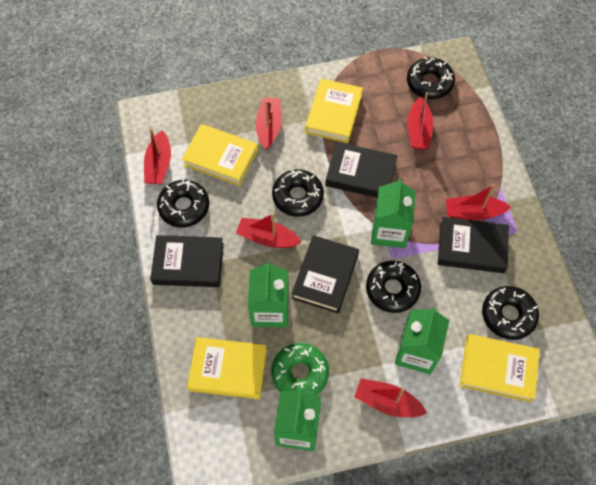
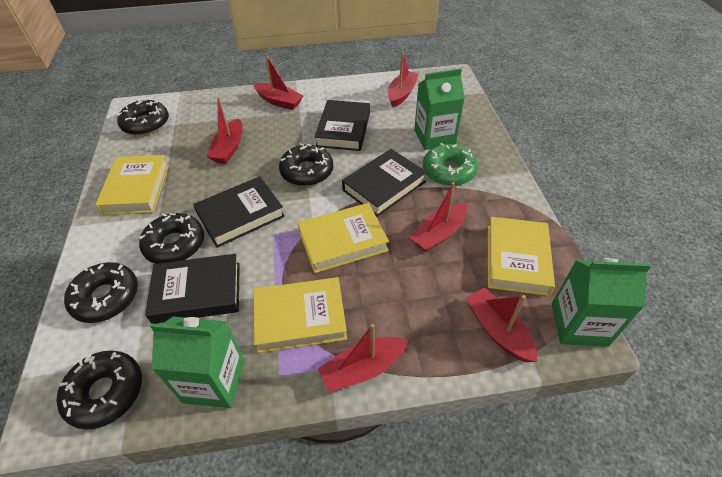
green carton: [248,261,289,327] [274,388,321,451] [371,178,415,248] [395,307,450,374] = 4 -> [150,317,245,408] [414,68,465,150] [552,258,651,347] = 3

